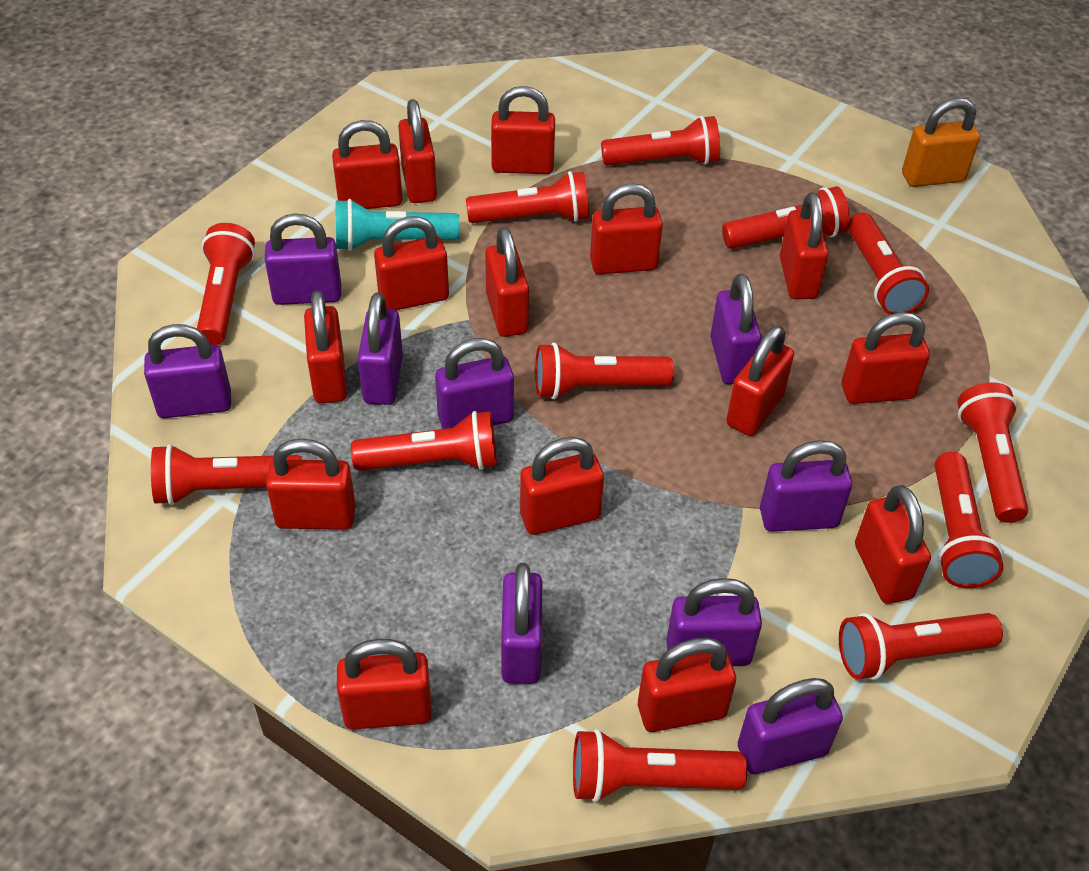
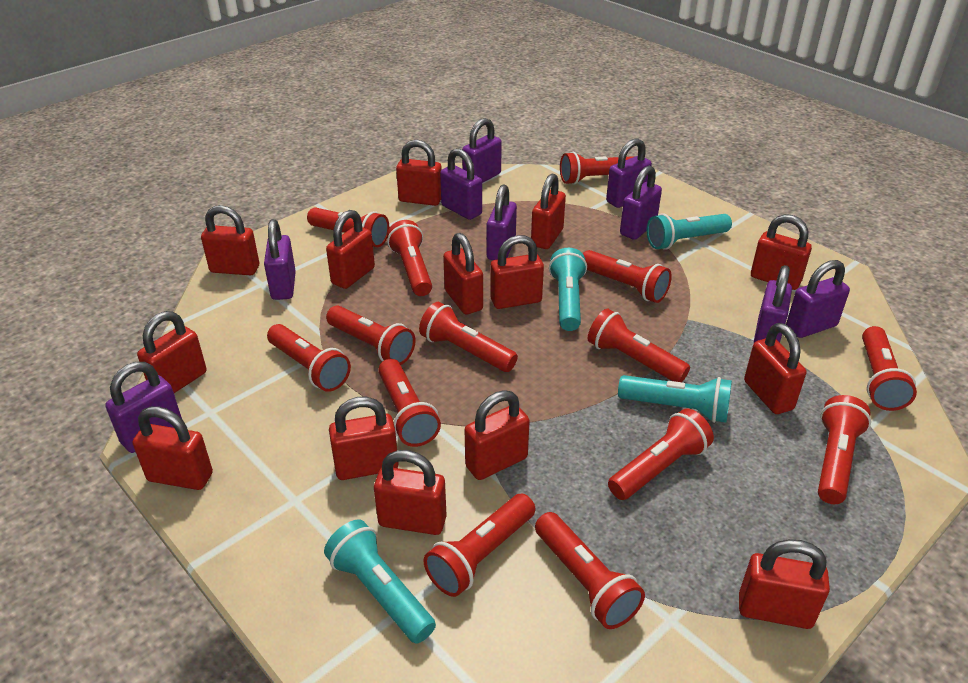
orange padlock: [902,98,980,187] = 1 -> none = 0
red flashlight: [151,444,302,505] [197,223,255,345] [351,411,497,471] [466,171,589,223] [535,343,674,399] [573,729,747,802] [601,116,720,165] [722,186,850,249] [839,613,1003,680] [848,213,929,315] [935,452,1004,588] [957,382,1028,523] = 12 -> [267,324,351,392] [307,208,390,247] [326,305,416,365] [378,359,441,447] [387,220,432,296] [419,302,518,372] [423,494,535,597] [535,512,645,629] [560,152,634,185] [583,250,672,303] [588,309,690,382] [608,408,714,500] [818,395,871,504] [862,326,917,411] = 14
red padlock: [266,439,356,530] [304,291,347,403] [332,120,402,209] [337,639,432,730] [374,216,449,310] [398,99,437,203] [485,227,529,337] [491,86,555,174] [520,437,604,535] [590,183,663,274] [638,638,736,732] [726,326,794,436] [780,192,829,299] [841,312,930,404] [855,485,931,604] = 15 -> [133,407,213,490] [137,311,207,393] [201,205,259,275] [326,210,375,289] [329,397,399,480] [374,450,447,535] [396,140,442,206] [443,233,483,315] [465,390,530,480] [490,235,544,309] [531,174,566,249] [739,539,830,629] [744,323,806,414] [751,214,812,290] = 14
turquoise flashlight: [336,199,460,251] = 1 -> [324,519,436,644] [549,248,587,331] [618,375,732,423] [647,213,732,250] = 4

